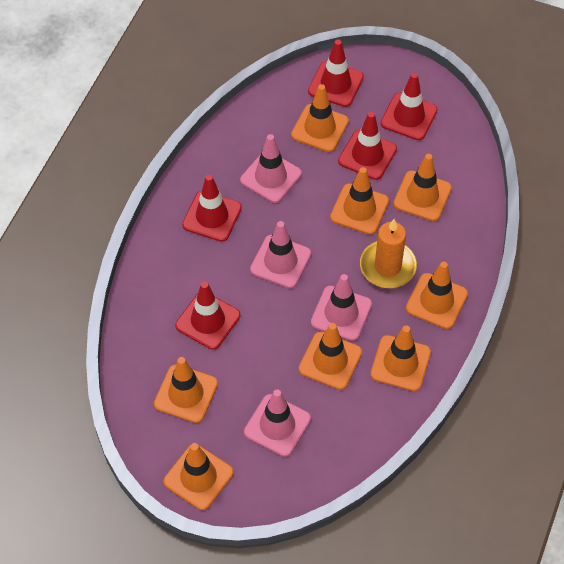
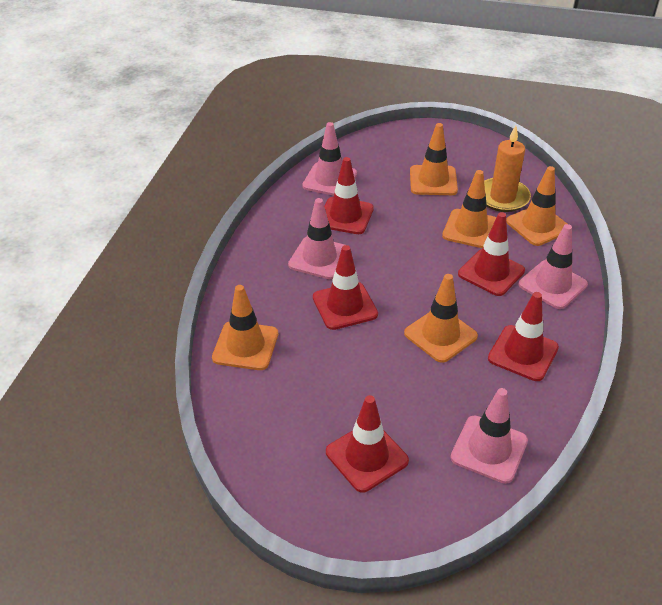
orange traffic cone: [154,357,218,423] [164,443,233,510] [291,84,349,152] [299,323,362,390] [330,167,389,235] [371,325,431,391] [393,154,452,221] [406,262,468,329] = 8 -> [212,285,278,370] [404,274,478,363] [410,123,458,195] [442,170,496,248] [506,166,567,246] = 5

